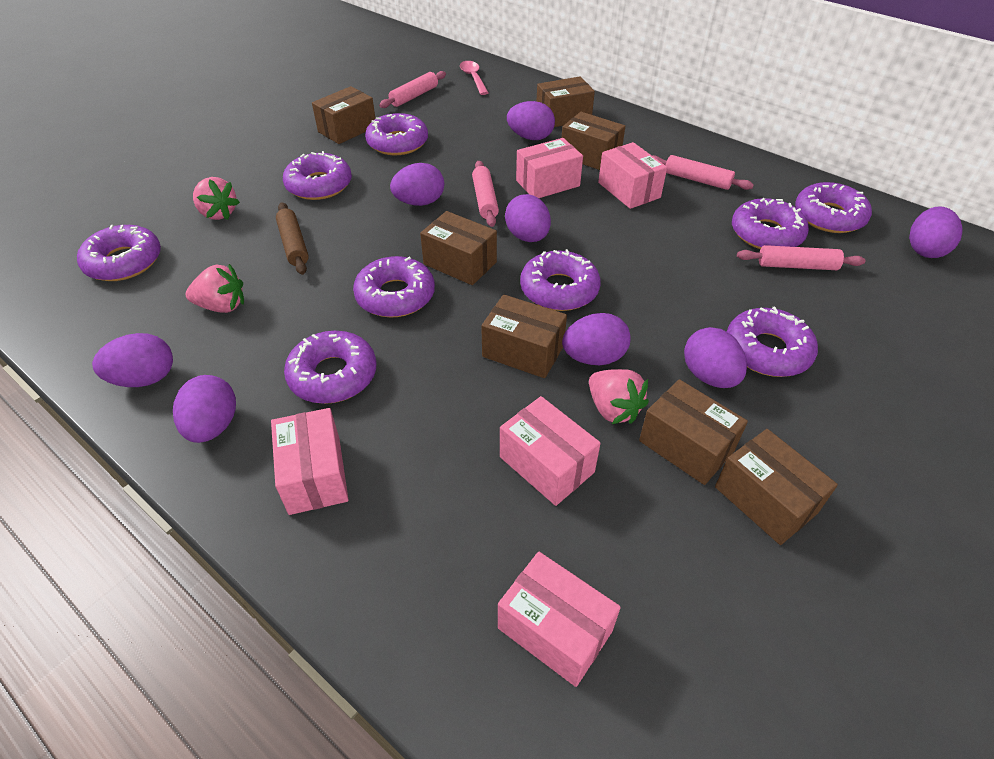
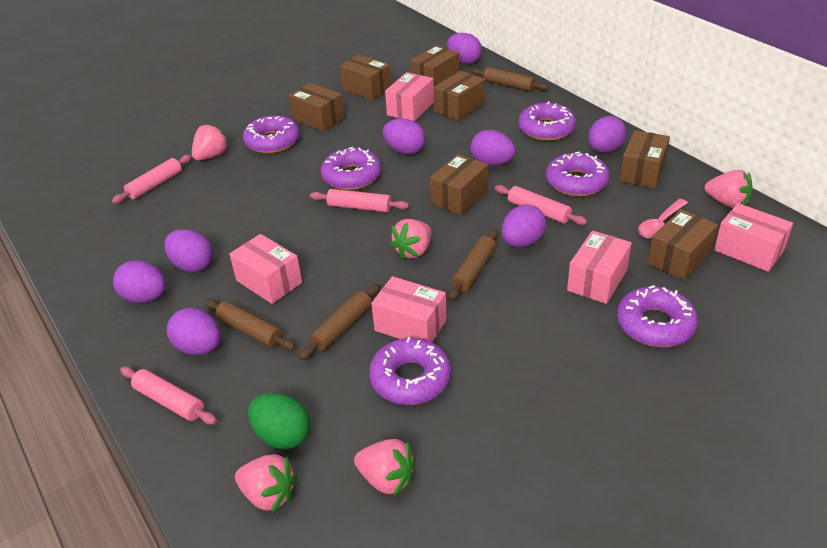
brown rolling pin: [276,202,309,275] = 1 -> [205,299,296,350] [299,284,380,360] [448,229,498,301] [471,67,549,92] = 4
green egg: none = 0 -> [248,393,310,449] = 1
pink strawberry: [185,264,244,313] [193,177,240,220] [589,369,649,424] = 3 -> [192,123,229,160] [235,454,297,512] [354,439,416,496] [390,219,431,259] [704,170,752,208] = 5
purple donut: [77,225,161,281] [283,151,352,200] [284,331,376,404] [353,256,435,317] [365,113,428,155] [520,249,601,311] [727,307,818,377] [732,198,809,249] [795,182,872,233] = 9 -> [243,115,300,153] [321,147,381,190] [369,337,451,405] [518,101,576,141] [546,151,610,196] [617,285,698,347] = 6

